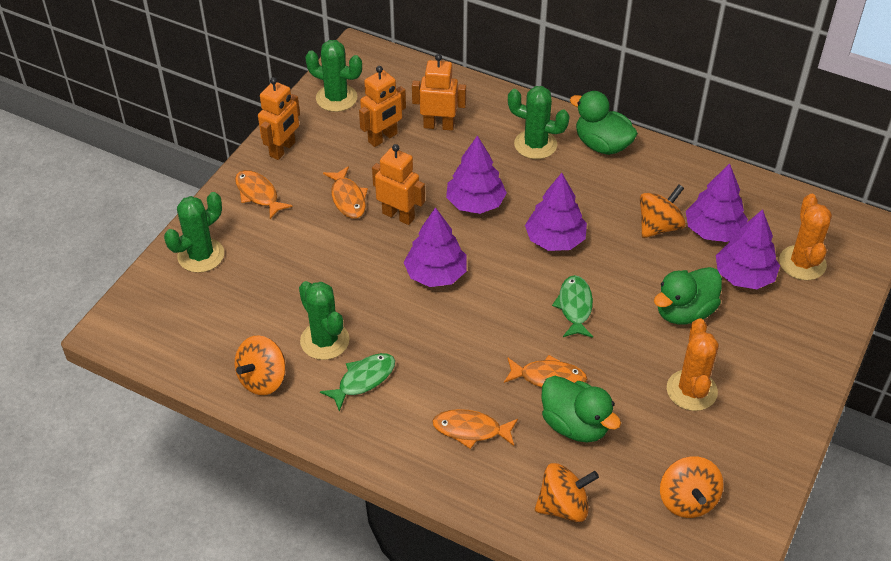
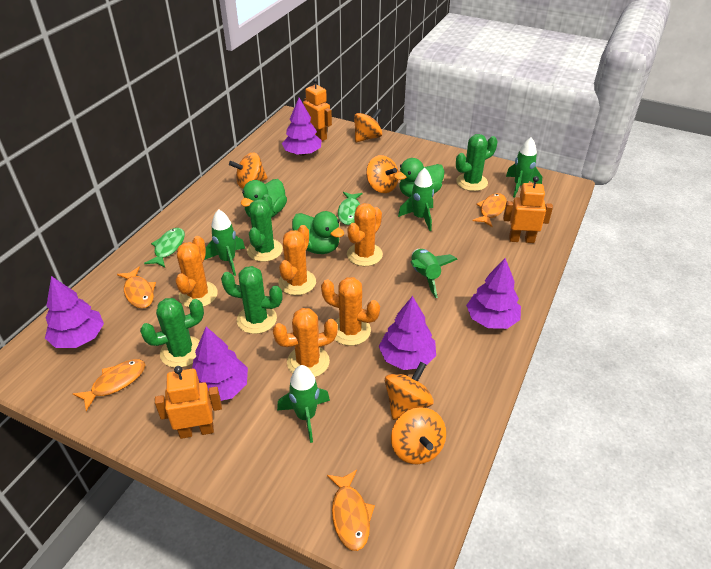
green rocket: none = 0 -> [204,209,245,276] [277,365,330,443] [398,168,434,231] [411,249,458,298] [506,137,542,198] = 5
orange cactus: [667,318,719,411] [779,194,832,280] = 2 -> [176,236,218,307] [273,308,338,377] [278,225,316,295] [321,277,380,346] [347,203,383,266] = 5
orange robot: [258,77,300,160] [359,66,406,147] [372,144,425,225] [412,54,466,131] = 4 -> [155,366,222,439] [303,78,332,141] [503,176,553,243] = 3
orange spinning top: [235,335,286,395] [535,463,599,522] [640,185,686,238] [660,456,724,518] = 4 -> [229,153,268,188] [354,108,382,142] [366,155,399,193] [385,362,434,420] [391,407,446,465] = 5

